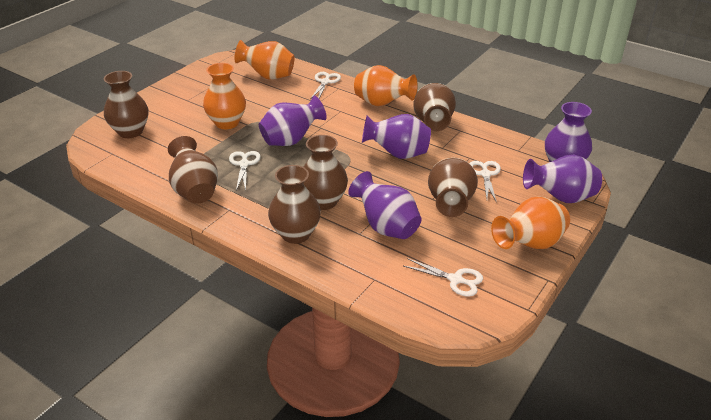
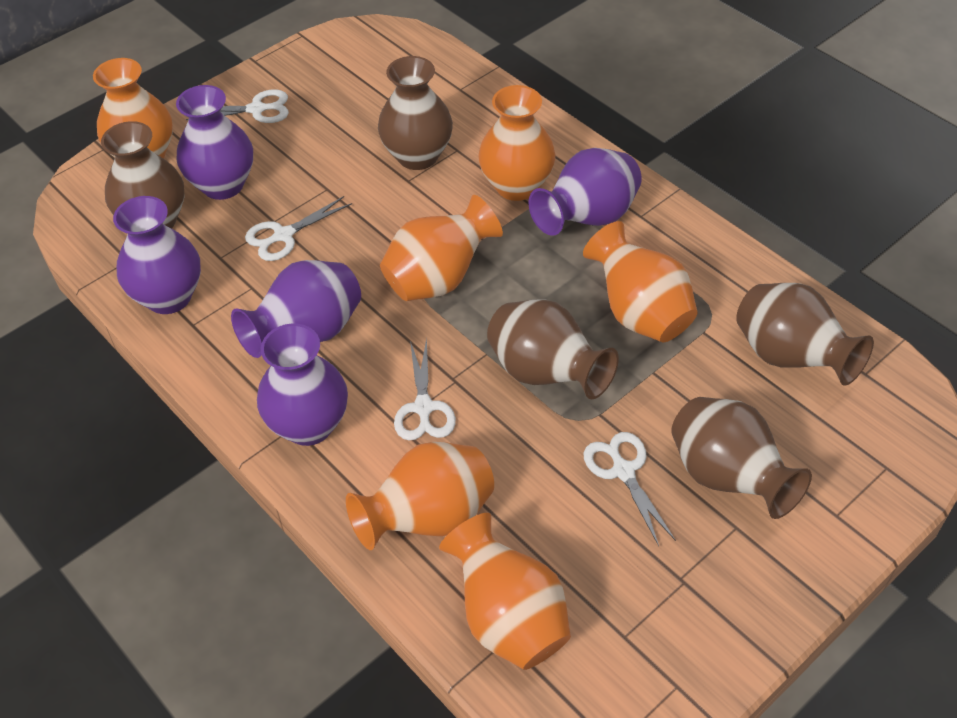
brown vase: [104,71,148,138] [168,136,218,204] [268,165,321,244] [303,135,348,210] [413,83,456,131] [428,158,478,217] = 6 -> [101,121,185,229] [378,56,453,170] [487,299,619,399] [671,397,812,519] [736,283,874,386] = 5
orange vase: [203,63,246,129] [234,40,295,80] [354,65,418,106] [491,197,570,249] = 4 -> [93,58,173,159] [346,442,494,550] [380,195,503,301] [439,513,571,670] [478,85,556,201] [583,221,698,342] = 6

